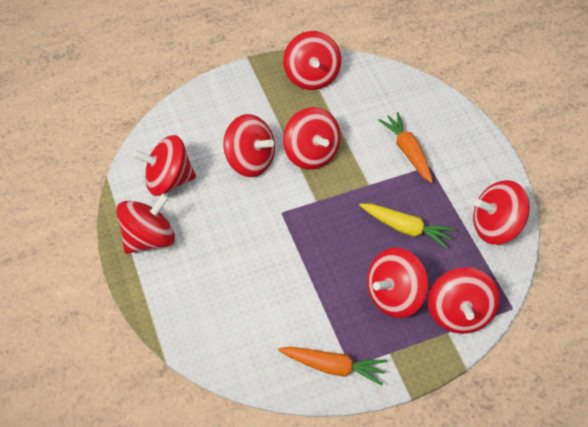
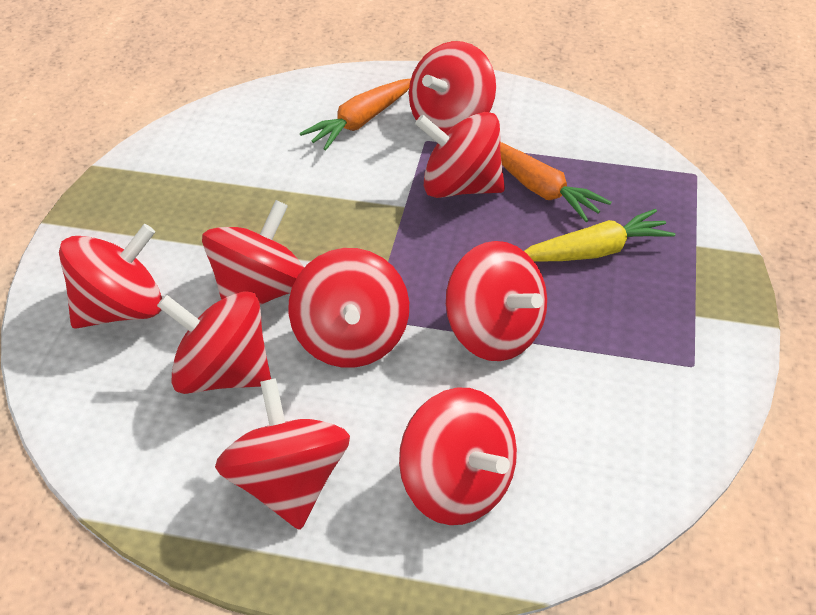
red spinning top: [116,193,175,254] [133,135,196,196] [223,114,275,177] [283,31,341,90] [283,107,341,170] [367,248,428,318] [428,267,500,334] [473,180,530,245] = 8 -> [59,224,162,329] [157,291,271,394] [202,200,304,305] [215,378,350,530] [289,248,409,368] [399,388,517,525] [409,41,496,134] [415,112,505,198] [446,241,547,361] = 9

